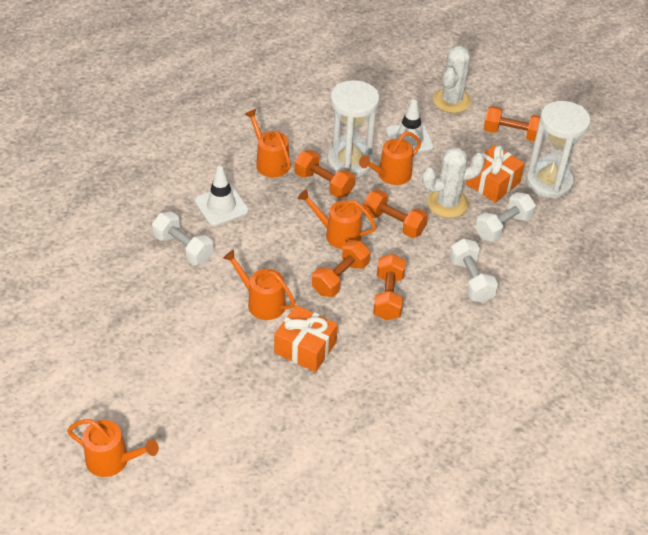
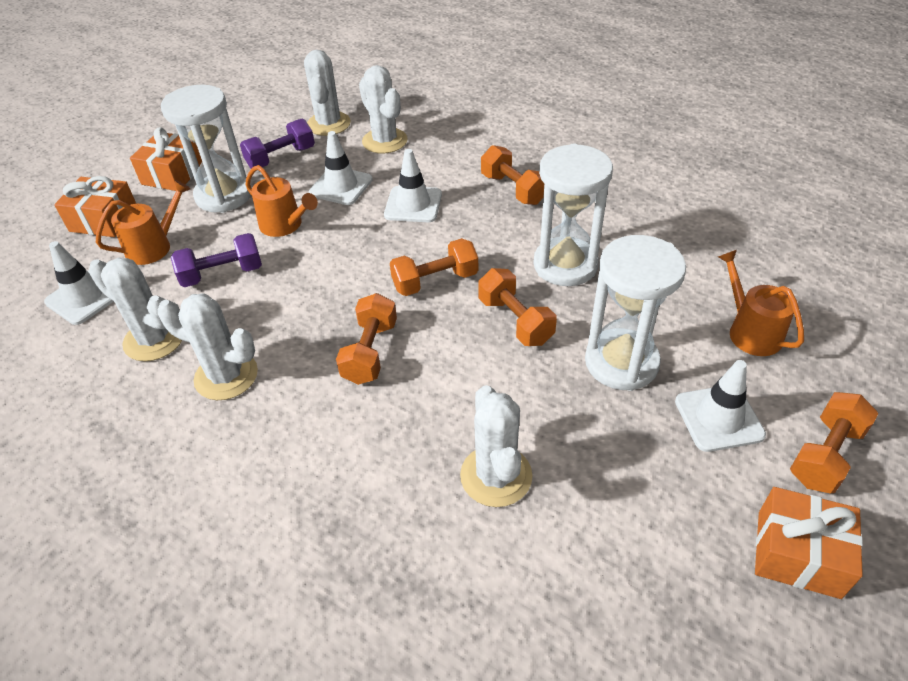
orange gift: [274,305,338,372] [466,145,525,203] = 2 -> [54,176,136,237] [130,127,202,191] [755,487,863,599] = 3
orange watering can: [67,419,159,477] [223,250,296,320] [245,109,291,177] [298,189,377,249] [359,132,421,185] = 5 -> [96,180,190,265] [245,165,318,237] [718,250,804,356] = 3
purple dumbbell: none = 0 -> [171,233,262,287] [240,119,315,169] = 2
white cactus: [422,147,485,218] [433,46,471,113] = 2 -> [88,258,182,361] [158,293,258,400] [304,50,351,136] [359,65,408,154] [460,385,532,507] = 5
white dumbbell: [152,212,213,265] [449,238,498,303] [475,192,536,242] = 3 -> none = 0
white hourglass: [327,80,379,177] [526,101,591,199] = 2 -> [161,85,251,213] [533,144,613,286] [585,235,686,391] = 3
white traffic cone: [195,166,249,226] [386,100,434,153] = 2 -> [44,241,114,325] [309,131,373,205] [384,149,442,222] [675,360,766,452] = 4

